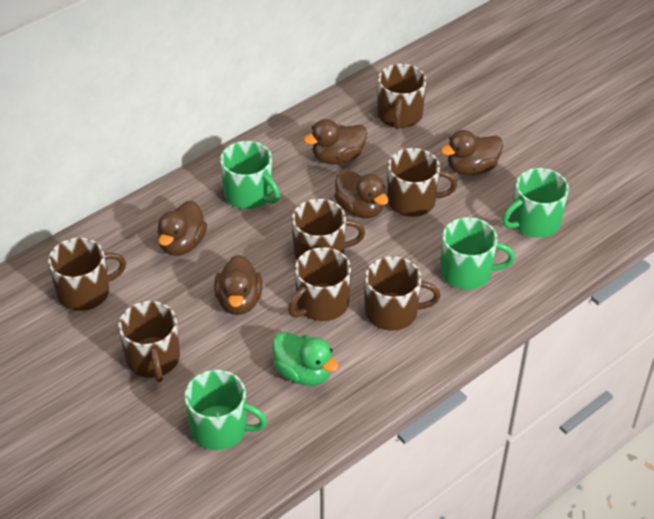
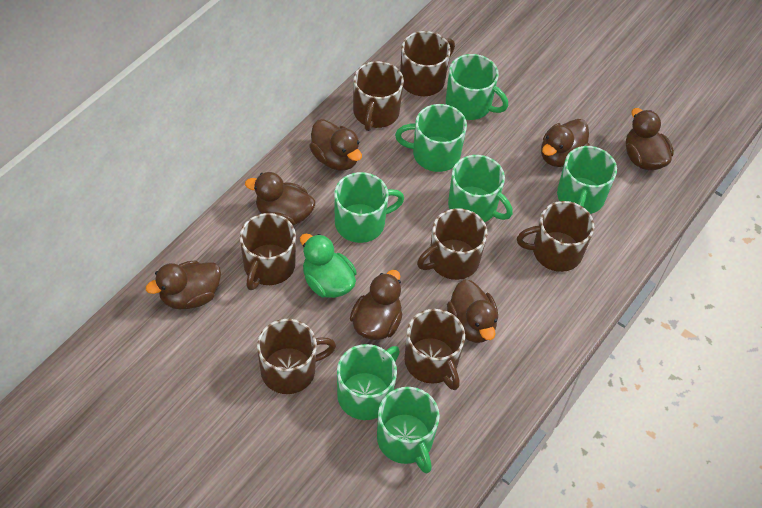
brown duck: [158,201,207,256] [214,255,263,315] [304,119,367,165] [334,169,389,218] [441,130,503,176] = 5 -> [146,261,221,309] [245,172,315,226] [309,119,362,170] [350,270,402,340] [447,280,498,343] [541,119,590,167] [626,108,674,170] = 7
green mug: [185,370,267,450] [220,141,280,209] [440,217,515,289] [502,168,569,238] = 4 -> [334,172,404,243] [337,344,400,420] [377,387,440,473] [395,104,467,172] [446,54,508,120] [448,155,513,222] [557,146,617,214] = 7

